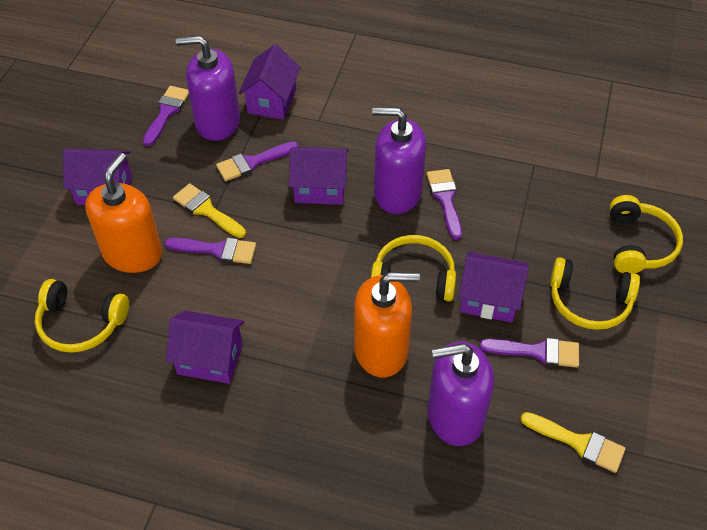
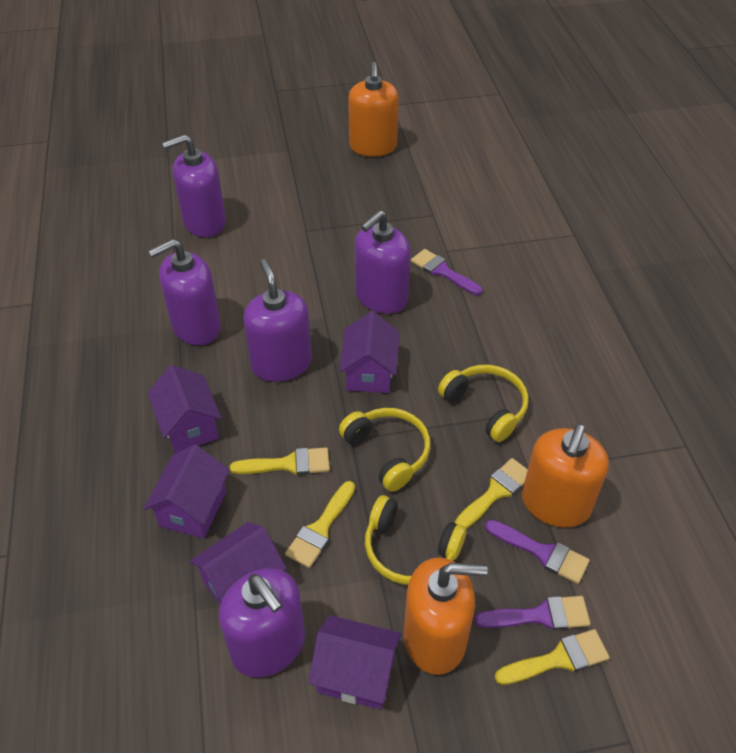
orange soap dispenser: [85,153,162,273] [354,272,420,378] = 2 -> [348,62,399,157] [404,557,488,675] [522,424,609,527] = 3
purple brush: [143,86,189,146] [165,238,256,264] [216,141,299,181] [427,169,462,240] [479,338,579,368] = 5 -> [411,249,483,295] [475,596,591,630] [485,520,590,584] = 3
purple soap dispenser: [176,36,240,141] [372,107,426,214] [427,342,494,446] = 3 -> [148,239,221,345] [162,134,226,237] [219,568,305,677] [243,259,312,382] [355,210,411,314] = 5
yellow brush: [173,183,246,238] [520,412,626,473] = 2 -> [230,447,330,475] [285,481,355,568] [454,458,528,529] [494,629,610,685] = 4
yellow headphones: [35,279,129,353] [371,235,456,301] [550,257,640,330] [610,195,683,274] = 4 -> [339,408,430,492] [365,495,466,585] [438,365,529,442] = 3

